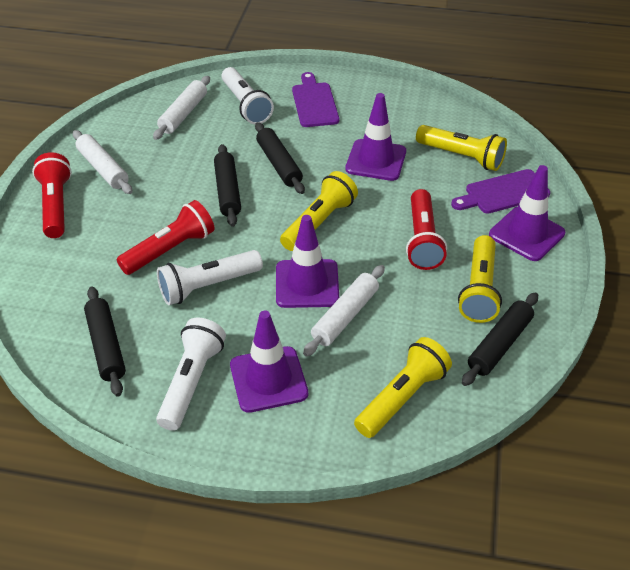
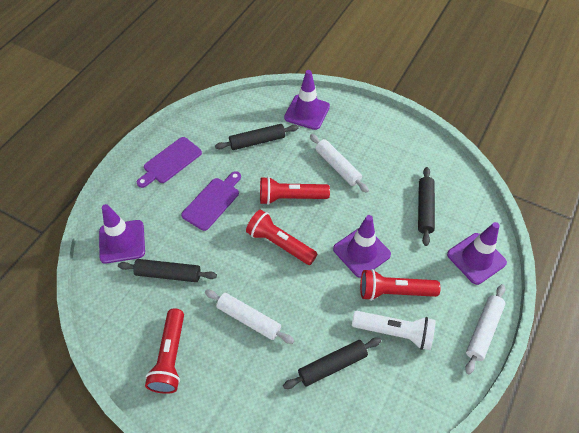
red flashlight: [32,152,72,238] [117,200,214,275] [406,189,447,270] = 3 -> [145,308,184,394] [246,210,317,265] [260,177,330,205] [360,269,441,301] = 4
white flashlight: [156,318,226,431] [157,250,263,305] [221,67,274,124] = 3 -> [352,311,436,350] = 1
yellow flashlight: [280,171,358,251] [354,337,452,438] [416,125,507,171] [458,235,502,323] = 4 -> none = 0

